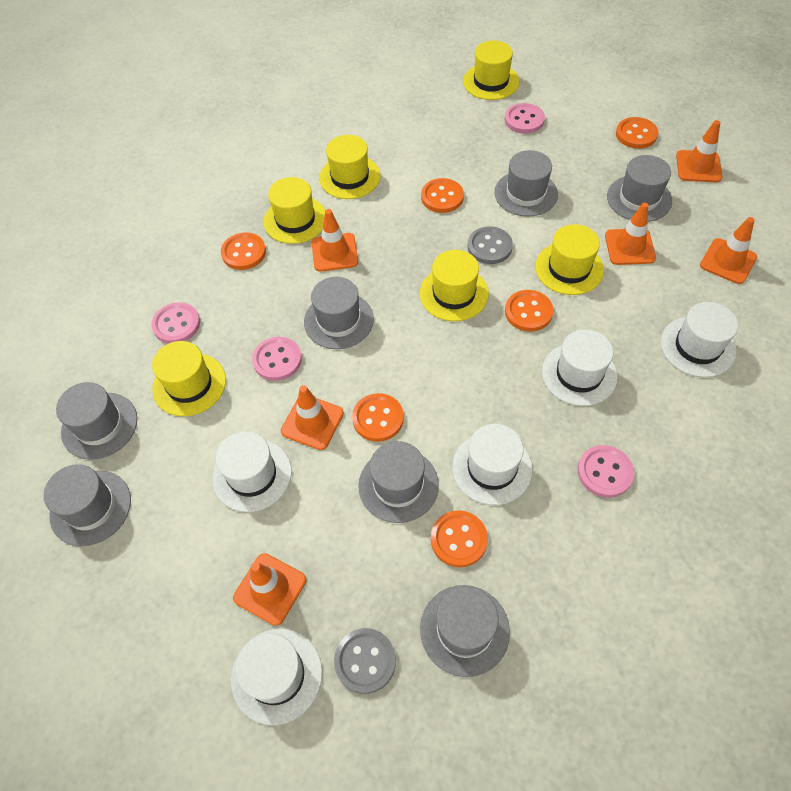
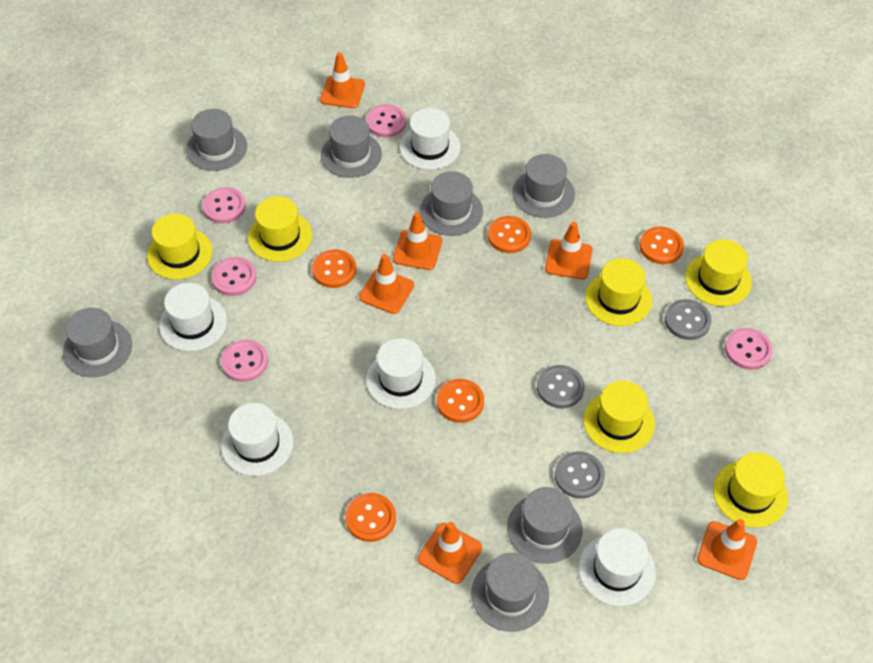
grey button: [334,628,396,694] [468,226,513,264] = 2 -> [537,365,585,408] [555,451,605,499] [665,299,711,340] = 3
orange button: [221,232,266,270] [352,393,404,442] [421,178,464,213] [431,510,488,567] [505,290,553,332] [616,117,658,149] = 6 -> [312,249,356,288] [345,493,396,542] [437,379,484,423] [488,216,531,253] [639,227,684,264] = 5
pink button: [151,302,200,344] [252,337,302,381] [505,103,545,134] [578,445,634,498] = 4 -> [202,187,246,224] [211,257,257,296] [221,340,268,382] [366,104,407,137] [725,328,773,370] = 5

